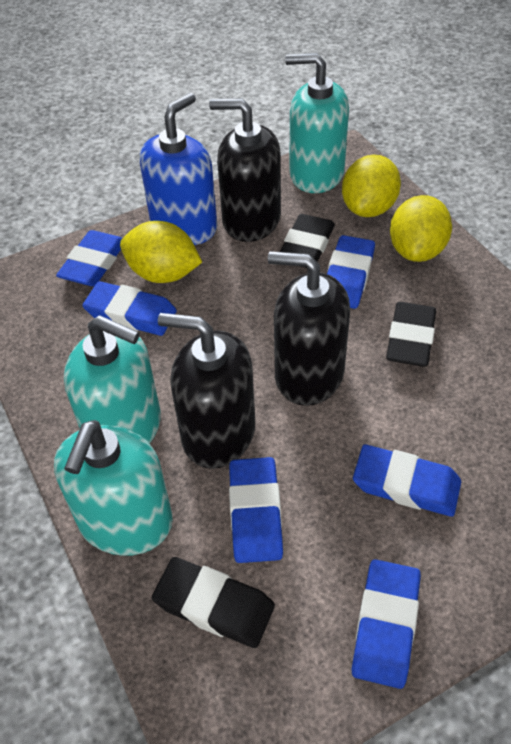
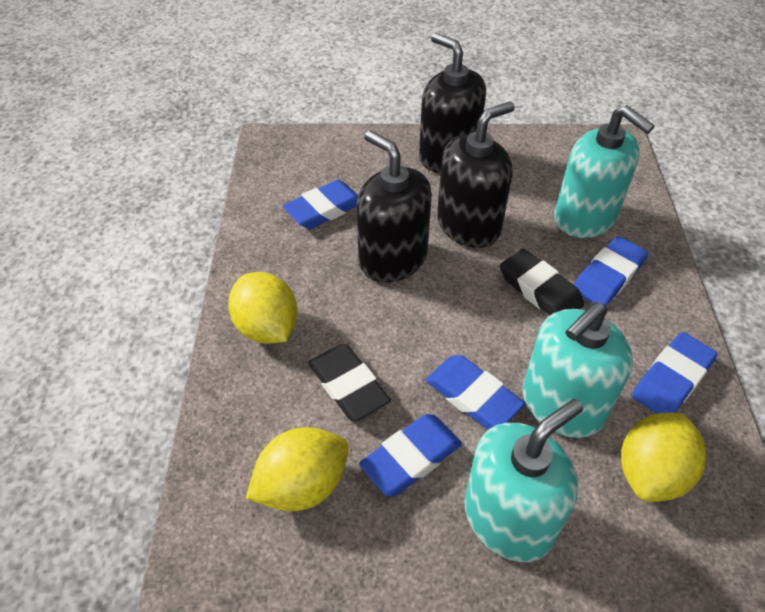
black eraser: [152,557,275,648] [280,214,335,268] [386,302,436,367] = 3 -> [308,344,391,421] [500,249,584,315] = 2
blue eraser: [56,230,122,286] [82,281,177,336] [229,457,283,563] [327,235,375,309] [352,559,421,689] [353,444,461,517] = 6 -> [283,180,358,229] [359,414,462,496] [426,355,525,430] [574,236,648,306] [632,332,717,414] = 5
blue soap dispenser: [140,93,217,245] = 1 -> none = 0

